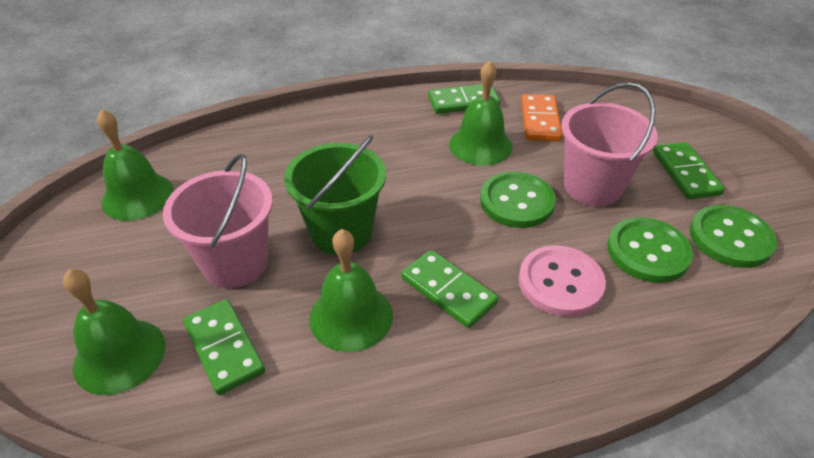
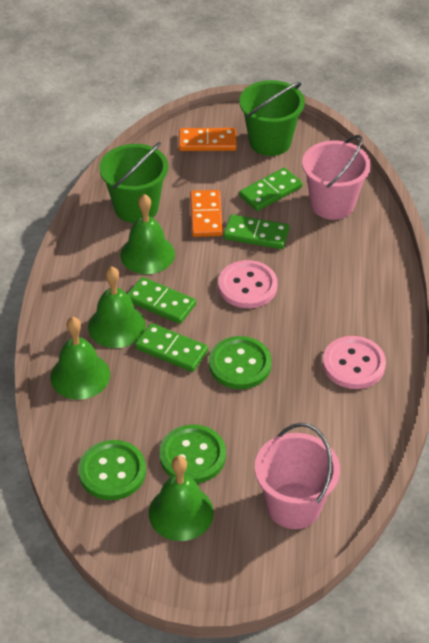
green bucket: [284,135,386,255] = 1 -> [99,142,168,223] [239,80,305,156] = 2
orange domino: [521,94,563,141] = 1 -> [179,128,237,151] [190,190,223,237] = 2
pink button: [519,245,606,317] = 1 -> [218,260,278,308] [323,336,386,389] = 2

